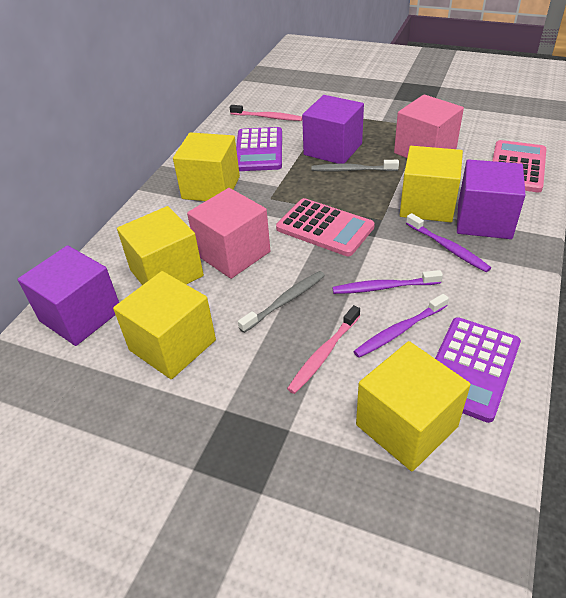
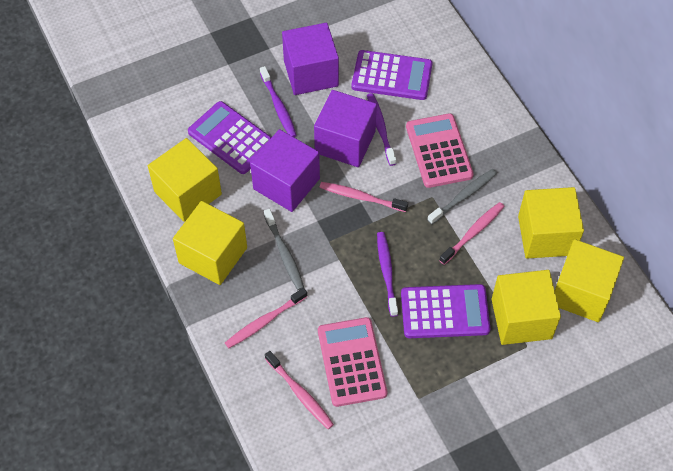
pink cube: [187,188,270,279] [394,94,464,158] = 2 -> none = 0
pink toothbrush: [230,105,302,121] [287,305,360,394] = 2 -> [225,288,308,348] [265,351,334,429] [319,182,408,212] [439,202,505,265] = 4
purple calculator: [236,127,282,171] [435,317,521,423] = 2 -> [188,101,272,174] [352,50,432,100] [401,284,490,338] = 3

